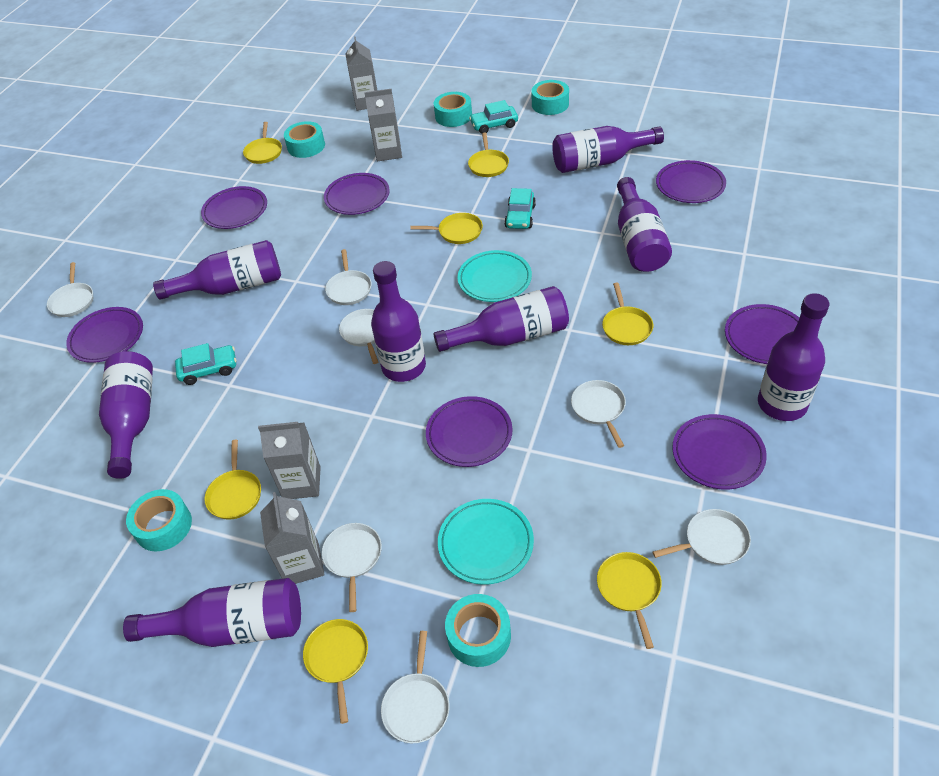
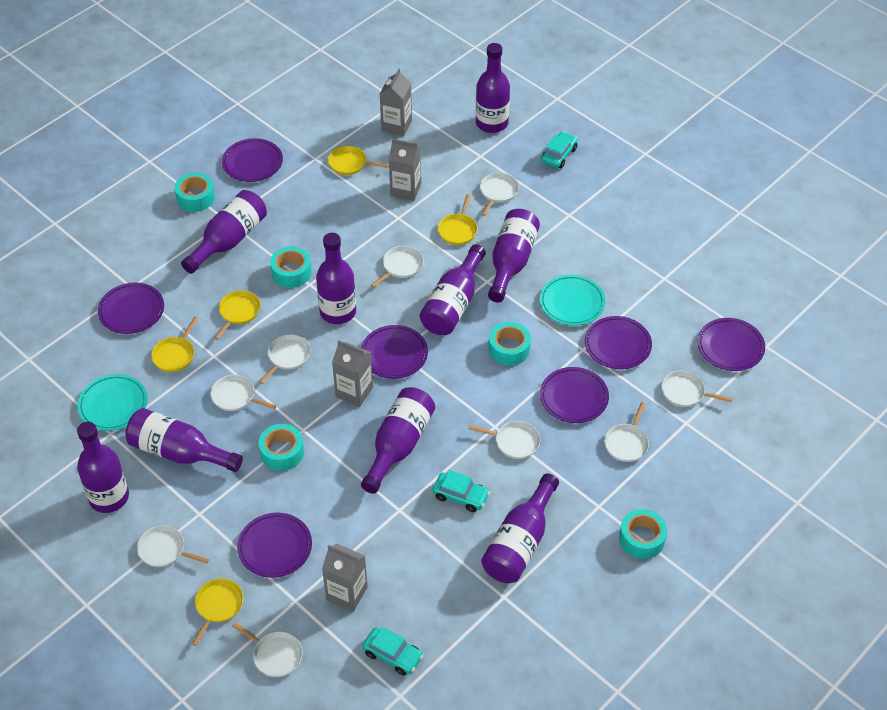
purple bottle: [99,351,153,479] [123,578,301,647] [153,240,281,300] [371,261,426,382] [434,286,569,352] [552,126,664,173] [617,177,672,272] [758,293,829,421] = 8 -> [77,422,129,513] [125,408,243,472] [181,190,267,274] [316,233,356,324] [361,387,435,494] [420,244,486,335] [476,43,510,133] [481,473,559,583] [488,209,540,302] = 9
white pan: [47,262,93,317] [322,523,382,612] [325,249,372,305] [339,309,378,364] [381,631,450,743] [571,380,626,448] [653,509,751,565] = 7 -> [137,525,209,567] [210,375,277,411] [232,622,303,677] [259,334,311,384] [371,246,424,287] [469,421,541,459] [480,173,519,216] [604,402,649,462] [662,370,732,407] = 9
yellow pan: [205,440,261,520] [243,122,282,164] [303,619,368,724] [410,213,483,244] [468,132,509,177] [597,552,662,649] [602,283,653,345] = 7 -> [151,317,198,372] [192,578,243,646] [215,290,260,340] [328,146,389,175] [438,194,478,245] = 5

